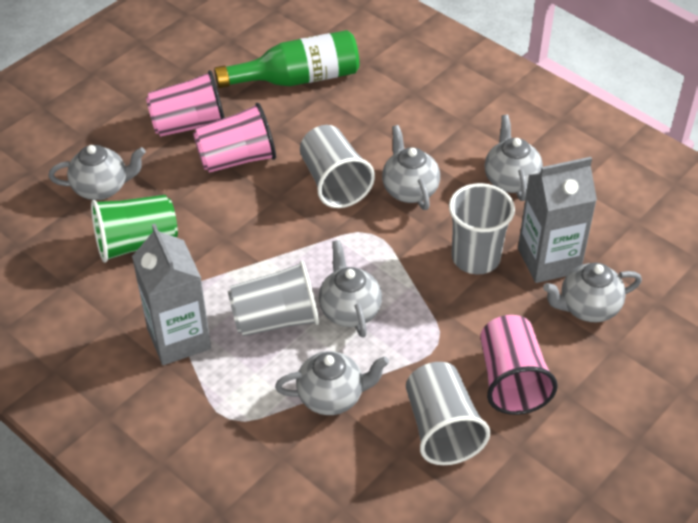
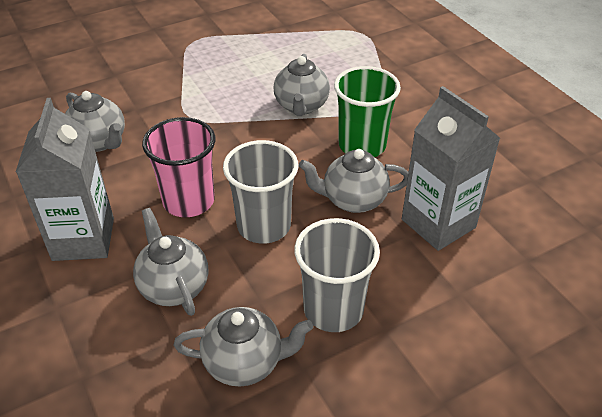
green bottle: [214,30,359,88] = 1 -> none = 0
grey cup: [228,260,319,336] [300,125,375,208] [406,362,490,465] [449,183,515,274] = 4 -> [223,140,298,244] [294,218,380,332] = 2
grey teapot: [49,145,146,200] [275,351,389,415] [319,240,382,337] [382,125,440,210] [485,115,543,201] [543,263,642,322] = 6 -> [65,91,125,152] [133,208,208,316] [174,307,313,386] [274,54,330,116] [299,149,409,213] = 5
pink cup: [146,70,225,137] [193,103,276,173] [480,315,558,415] = 3 -> [142,117,215,217] = 1

